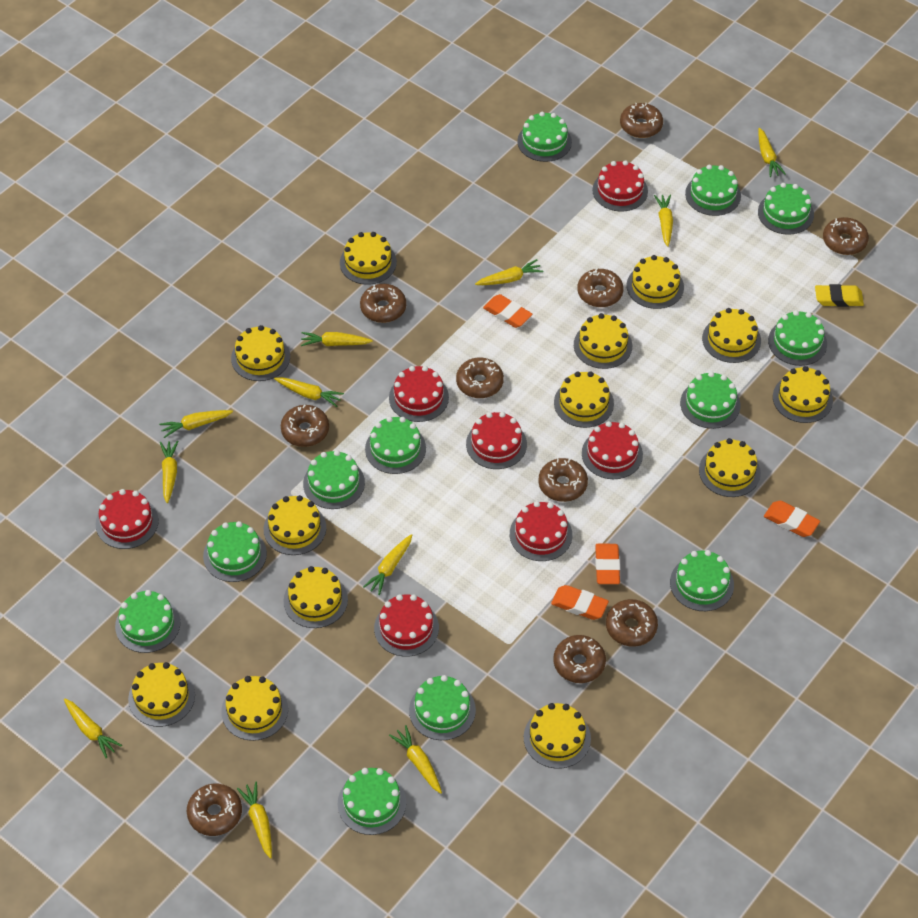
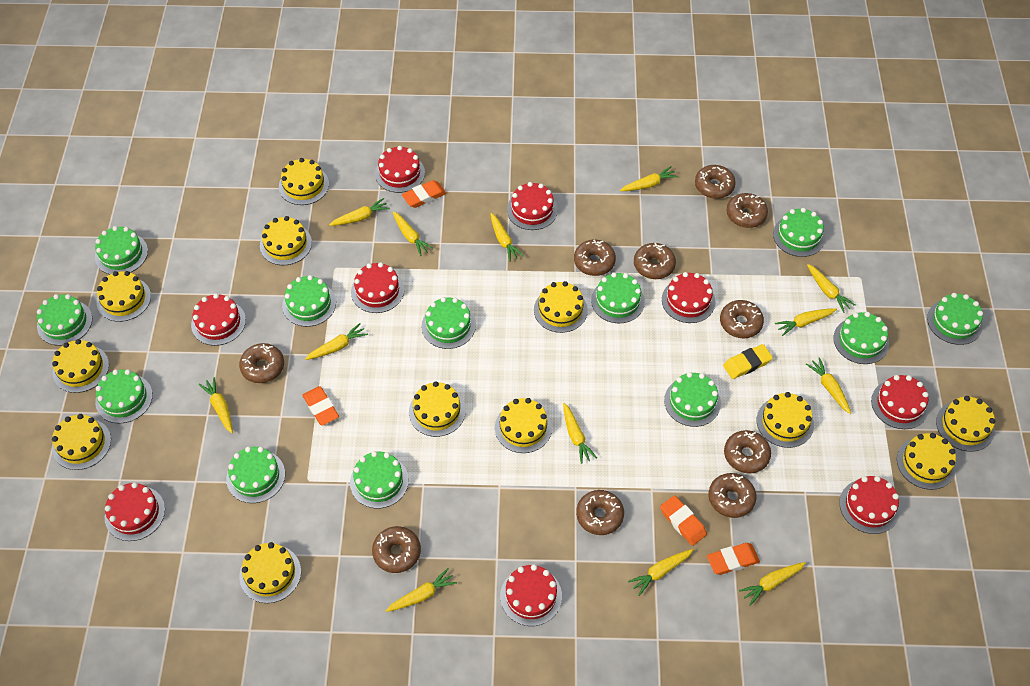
red cake: [96,489,159,549] [374,594,439,657] [389,366,449,422] [466,412,527,469] [510,501,572,561] [582,421,643,479] [592,160,648,212] = 7 -> [105,482,165,541] [191,293,246,346] [351,262,404,313] [375,146,425,193] [500,564,562,626] [507,182,558,230] [662,272,715,323] [839,476,900,534] [871,375,929,429] = 9
yellow cake: [128,662,195,727] [221,676,288,741] [231,325,290,381] [264,495,326,555] [283,566,348,628] [340,232,397,285] [524,703,591,769] [554,371,614,428] [574,313,632,369] [626,255,684,309] [699,438,761,497] [702,308,761,363] [773,366,833,423] = 13 -> [52,339,109,393] [52,414,111,470] [97,271,151,322] [239,542,301,603] [260,216,312,265] [279,158,329,205] [409,381,466,437] [495,398,552,453] [534,281,588,333] [757,392,814,448] [897,433,956,490] [936,396,995,452] = 12
yellow carrot: [64,699,122,758] [159,410,233,438] [160,441,178,503] [237,782,272,858] [274,377,344,407] [301,332,373,346] [363,534,412,595] [389,725,442,794] [475,259,543,285] [654,195,673,247] [758,128,786,177] = 11 -> [199,377,233,433] [305,323,368,360] [329,198,390,226] [385,568,457,612] [393,211,434,256] [490,213,524,262] [563,403,597,464] [620,166,678,191] [628,549,693,596] [739,562,806,606] [775,308,837,336] [806,357,851,414] [807,264,856,313] = 13

